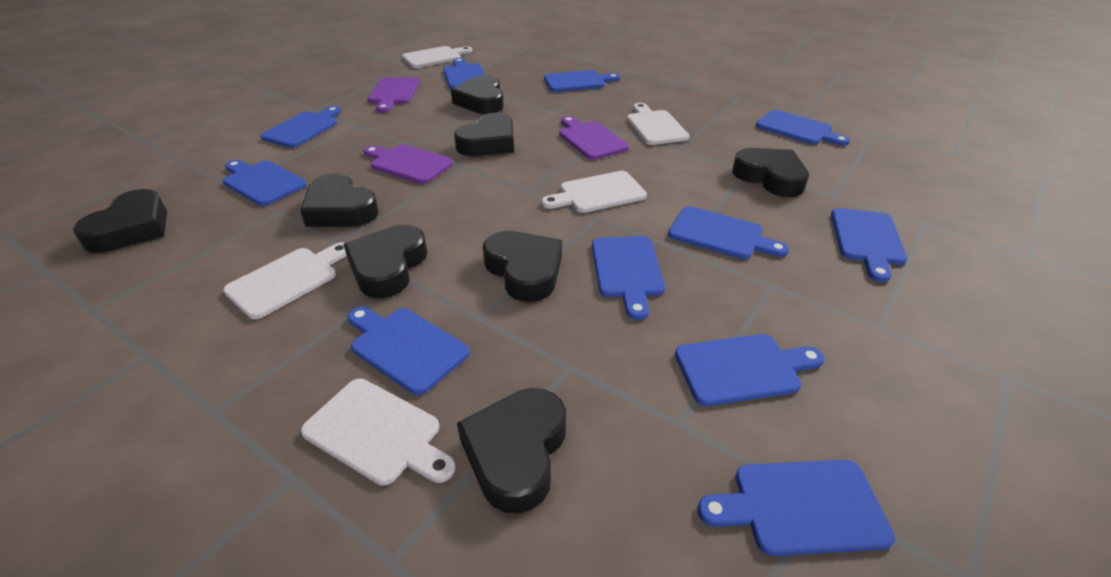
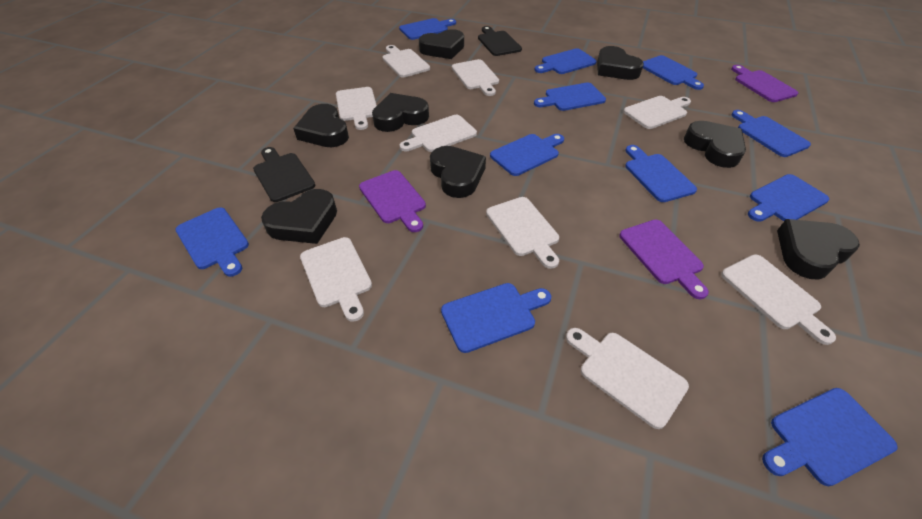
black cutting board: none = 0 -> [253,147,315,202] [478,26,522,56] = 2
white cutting board: [223,242,347,319] [301,378,455,486] [402,46,472,68] [542,171,647,213] [627,103,690,145] = 5 -> [300,237,372,322] [336,87,377,130] [382,45,430,78] [399,115,477,152] [452,59,499,96] [486,197,559,269] [566,328,689,429] [623,96,691,129] [721,254,836,345] = 9

